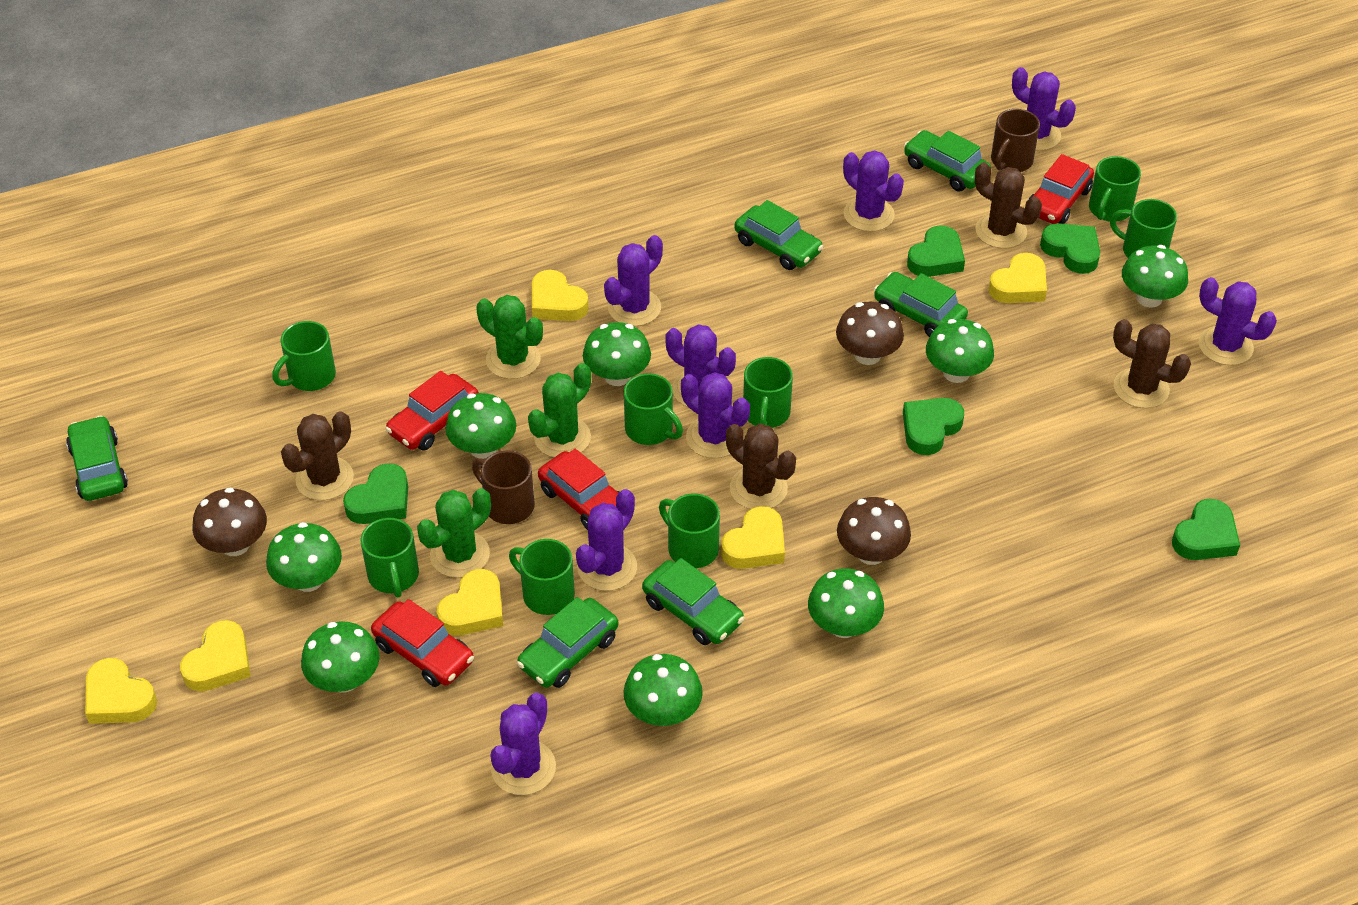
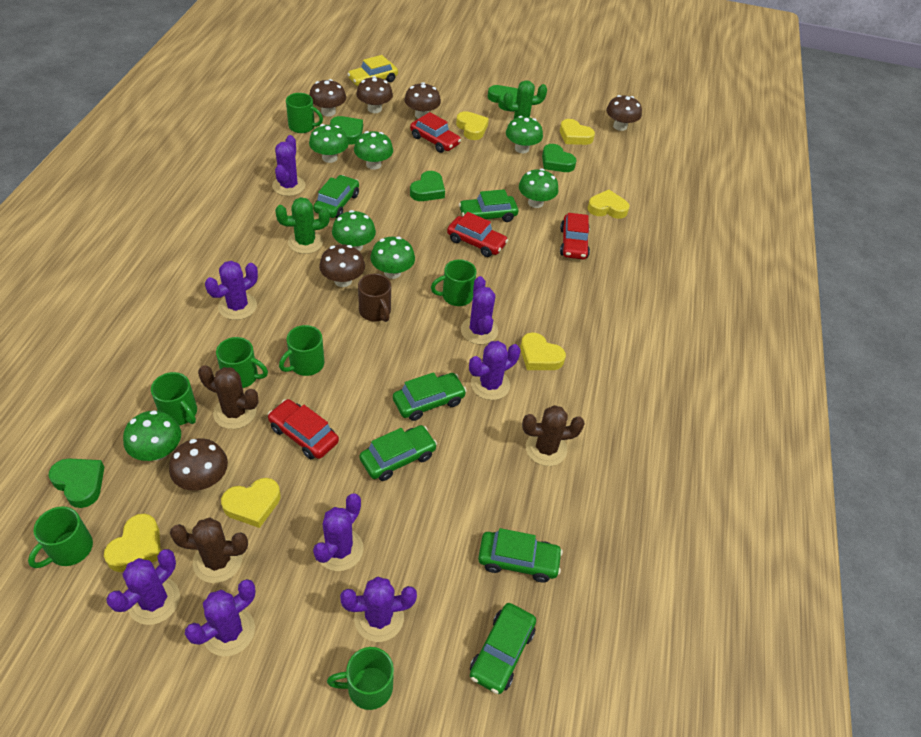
brown cactus: [281,411,354,500] [726,423,796,509] [975,162,1042,248] [1113,319,1191,408] = 4 -> [170,518,248,583] [198,365,259,429] [522,405,585,466] = 3
brown mug: [472,450,535,524] [991,109,1040,172] = 2 -> [358,273,391,322] = 1
brown mushroom: [192,488,267,556] [836,302,904,365] [837,497,911,565] = 3 -> [169,438,228,491] [309,79,346,116] [319,244,365,287] [356,76,393,113] [404,82,441,119] [606,95,642,131] = 6
green cactus: [417,488,491,578] [476,295,543,379] [528,363,591,458] = 3 -> [275,197,330,254] [503,80,547,125] = 2
green mug: [272,321,336,391] [361,518,419,598] [509,539,575,615] [624,373,683,445] [659,494,720,568] [743,357,793,428] [1089,156,1141,222] [1110,199,1177,258] = 8 -> [28,506,93,568] [151,372,197,425] [216,337,268,388] [279,325,324,376] [286,93,323,133] [327,647,394,710] [431,259,476,306] = 7
green mushroom: [266,522,342,592] [301,621,380,693] [445,393,516,459] [583,322,651,386] [623,654,703,726] [808,568,884,638] [926,319,994,383] [1122,245,1188,308] = 8 -> [123,410,181,461] [309,124,349,163] [332,210,376,251] [354,131,393,170] [370,237,415,279] [506,116,543,153] [519,169,558,208] = 7
yellow car: none = 0 -> [348,55,398,86] = 1

